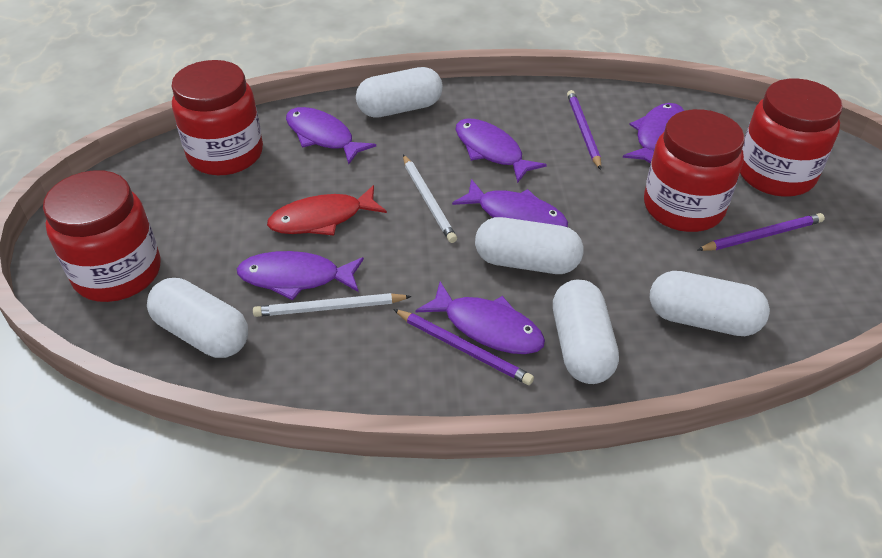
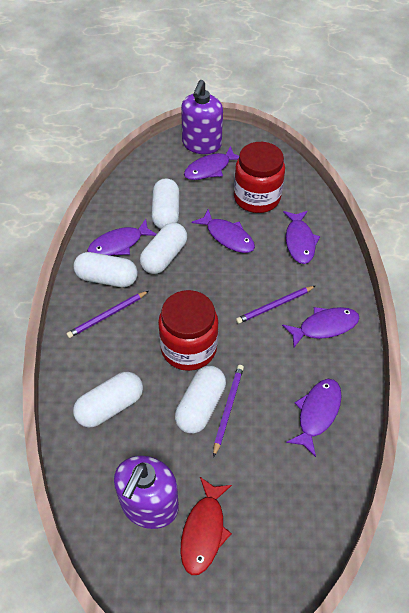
purple soap dispenser: none = 0 -> [114,456,179,529] [181,80,223,154] = 2
red jar: [43,170,161,302] [171,60,263,175] [644,109,745,232] [740,78,843,197] = 4 -> [158,290,218,371] [234,142,285,213] = 2
white pencil: [253,293,412,317] [403,155,457,243] = 2 -> none = 0

